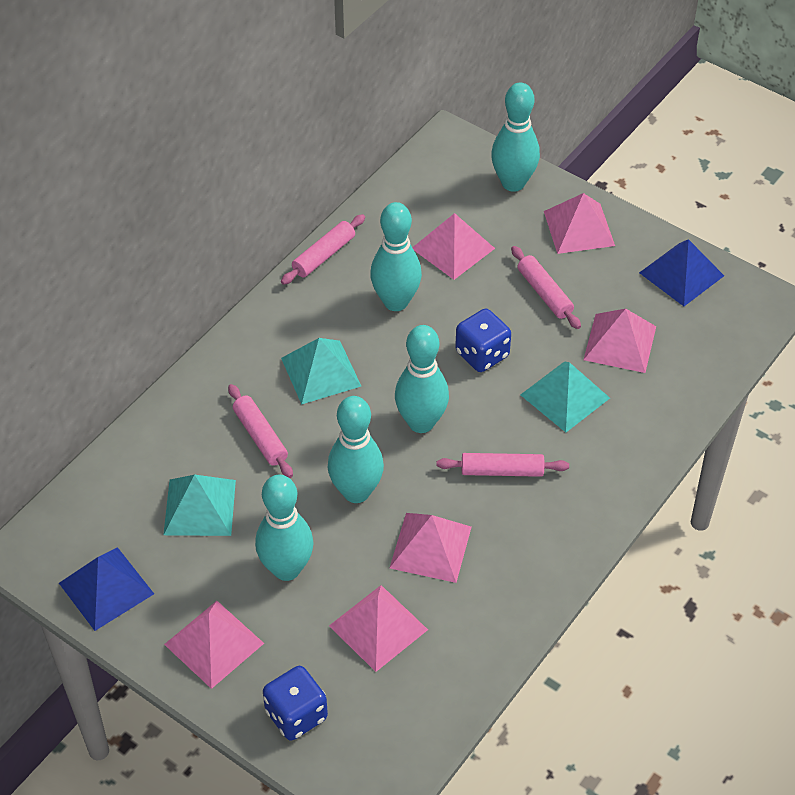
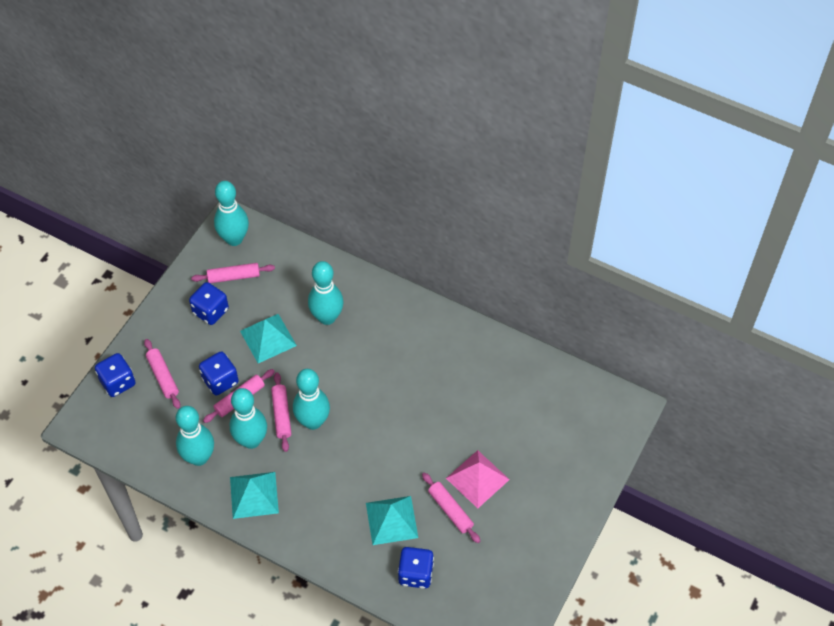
blue dice: [263,666,328,741] [455,309,511,372] = 2 -> [95,353,135,397] [189,282,229,325] [199,351,239,395] [398,547,434,589] = 4
blue pyramid: [59,547,154,631] [639,239,724,306] = 2 -> none = 0
pink pyramid: [164,601,264,689] [329,585,428,672] [390,513,472,583] [412,213,495,280] [544,193,615,254] [583,309,656,373] = 6 -> [446,450,510,508] = 1
pink rolling pin: [228,384,293,478] [281,214,365,285] [437,453,569,477] [511,246,581,329] = 4 -> [144,339,180,409] [191,263,275,283] [203,369,275,423] [271,372,292,452] [422,472,480,543] = 5

